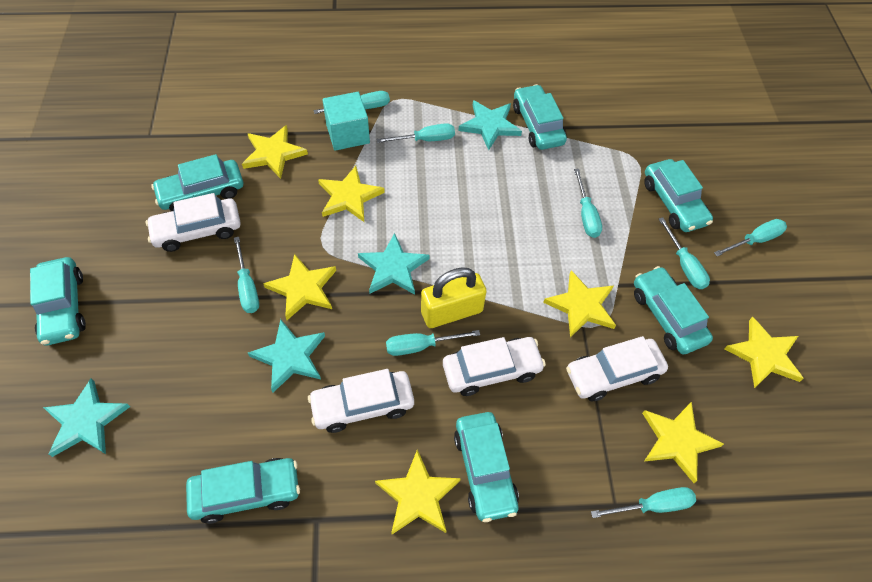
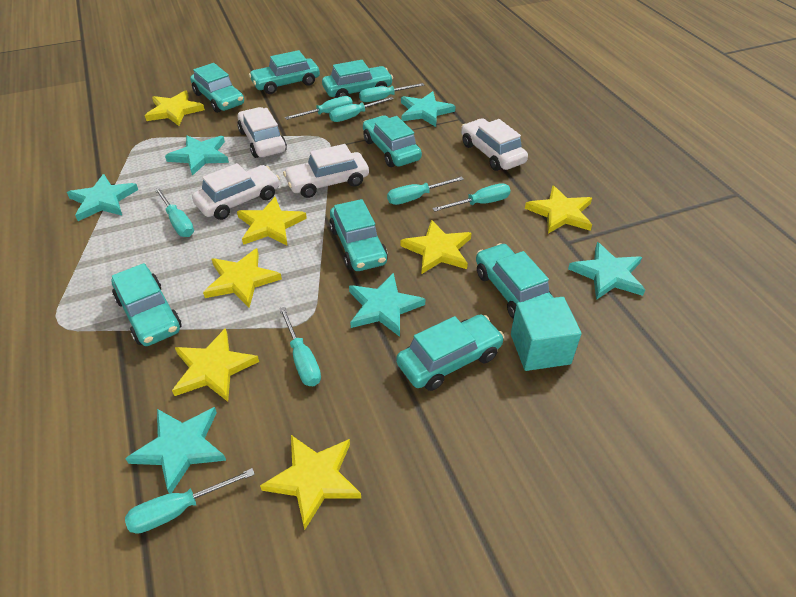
turquoise car: [30,257,86,345] [151,154,243,211] [186,458,300,524] [454,412,519,522] [513,84,567,150] [634,266,713,355] [644,159,713,232] = 7 -> [111,263,182,346] [190,63,244,113] [249,50,320,94] [322,60,393,98] [329,199,388,271] [363,115,422,167] [396,314,505,391] [476,243,554,319] = 8
turquoise star: [43,378,130,457] [248,319,325,393] [358,233,429,295] [458,100,522,150] = 4 -> [67,174,138,221] [125,407,226,494] [165,135,229,176] [349,273,425,337] [401,91,456,127] [568,242,645,300] = 6
yellow padlock: [421,267,487,328] = 1 -> none = 0

